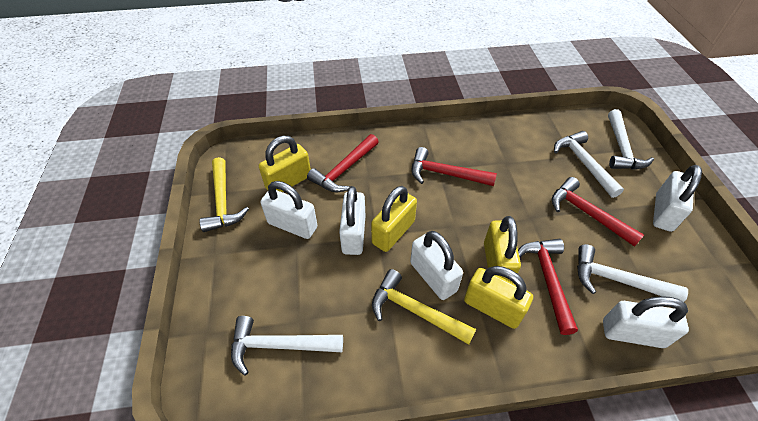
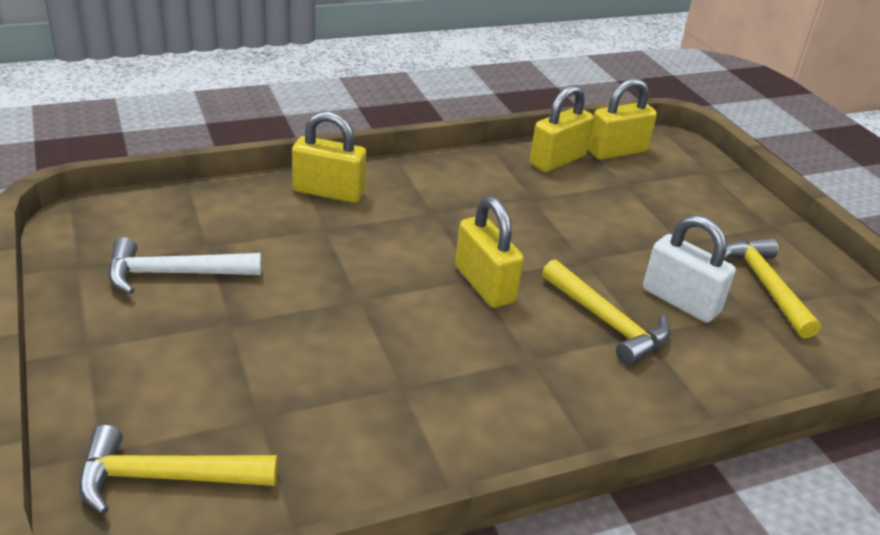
red hammer: [307,134,379,192] [411,147,497,186] [518,239,578,335] [552,177,644,247] = 4 -> none = 0
white hammer: [231,316,343,376] [554,131,624,198] [577,244,688,302] [608,109,654,170] = 4 -> [108,237,261,294] = 1
white padlock: [261,181,317,239] [339,186,365,255] [410,231,463,300] [603,296,689,348] [653,165,702,232] = 5 -> [643,215,736,322] = 1
yellow hammer: [199,157,249,232] [372,269,476,345] = 2 -> [79,425,278,514] [542,259,671,366] [724,238,821,338] = 3

